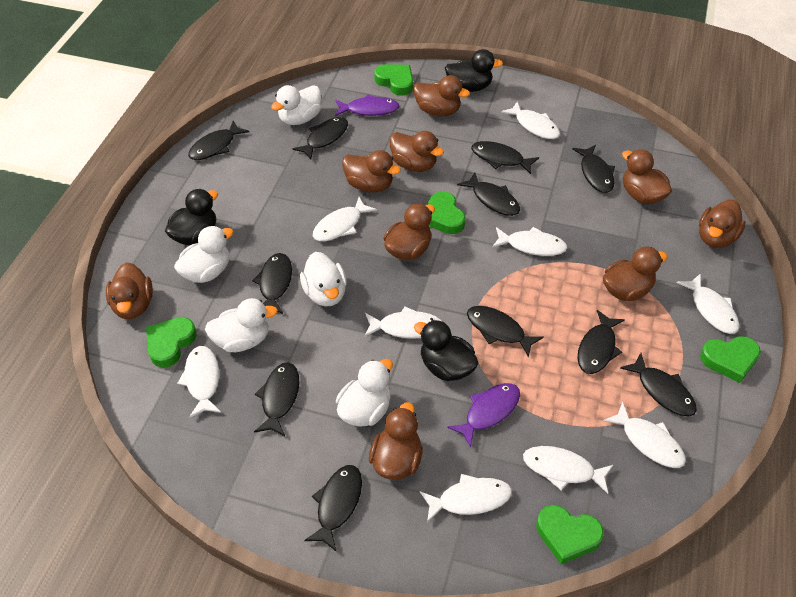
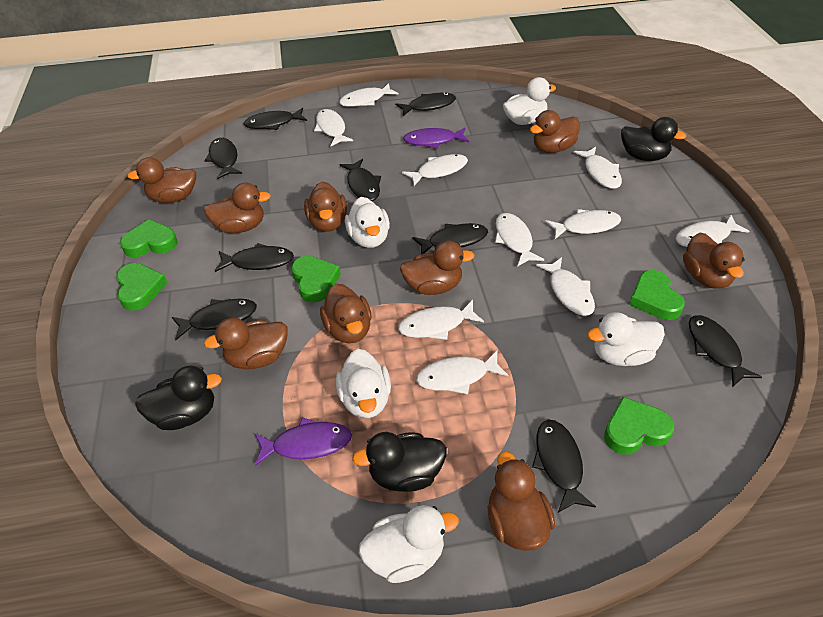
black fish: [188,121,249,160] [252,253,292,314] [254,362,300,436] [293,117,348,160] [304,465,362,552] [457,172,520,216] [467,306,544,357] [471,141,539,174] [572,145,615,193] [578,310,625,374] [620,353,697,417] = 11 -> [172,299,257,340] [204,138,242,179] [215,243,294,272] [244,108,307,130] [340,159,381,201] [395,93,456,116] [412,223,488,254] [532,420,596,513] [689,315,762,387] = 9
white fish: [177,346,221,418] [313,197,377,241] [364,306,443,339] [420,474,512,523] [492,227,567,256] [501,102,560,139] [523,446,613,494] [603,402,686,468] [677,273,739,334] = 9 -> [314,109,353,146] [339,83,398,107] [398,300,484,340] [402,154,468,186] [416,351,508,394] [495,213,544,267] [536,257,595,316] [545,209,621,239] [574,147,622,189] [676,215,749,247] = 10

